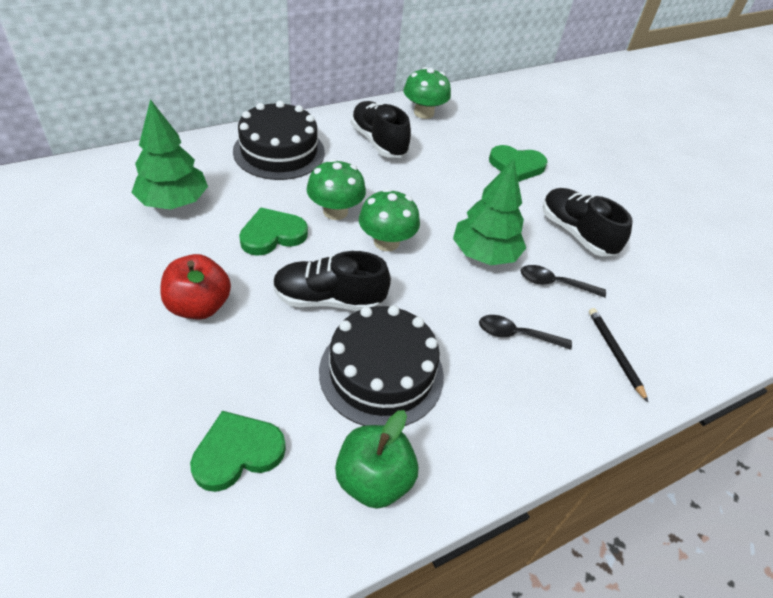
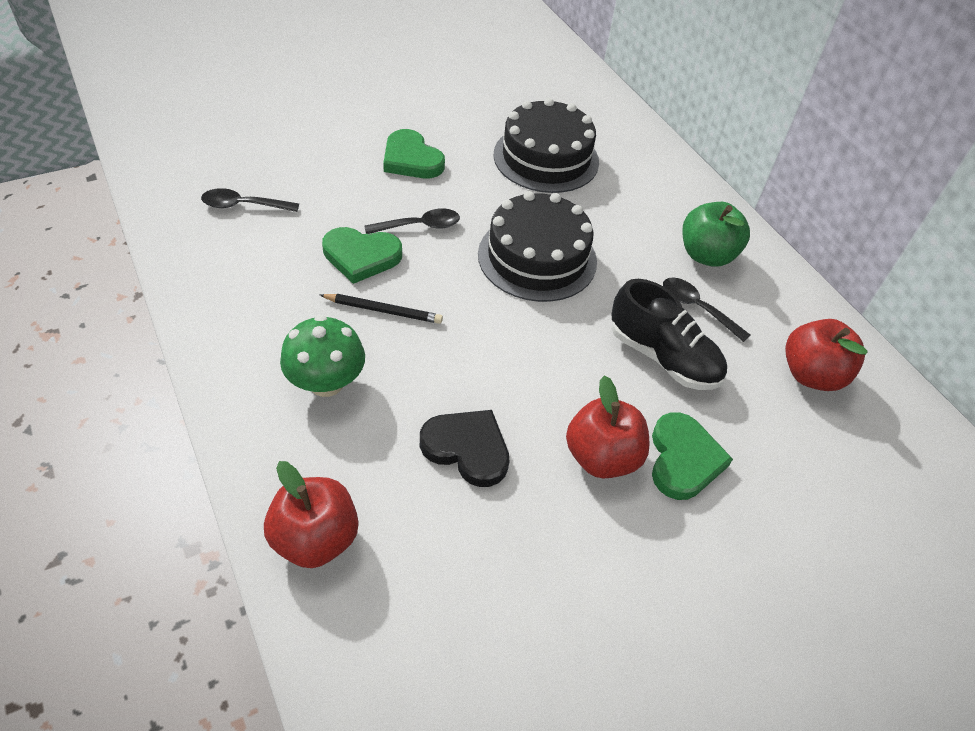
black heart: none = 0 -> [420,410,510,487] = 1
black shoe: [273,251,391,311] [351,101,411,158] [542,188,633,256] = 3 -> [611,279,727,390] = 1
black spoon: [479,315,572,350] [521,265,606,298] = 2 -> [201,188,299,212] [364,208,460,234] [663,277,751,342] = 3
green mushroom: [307,159,366,220] [359,188,420,251] [403,67,451,119] = 3 -> [280,315,365,397] = 1
green tree: [131,99,208,210] [453,159,526,265] = 2 -> none = 0
red apple: [160,254,231,320] = 1 -> [264,461,358,568] [566,375,650,478] [785,319,868,391] = 3

